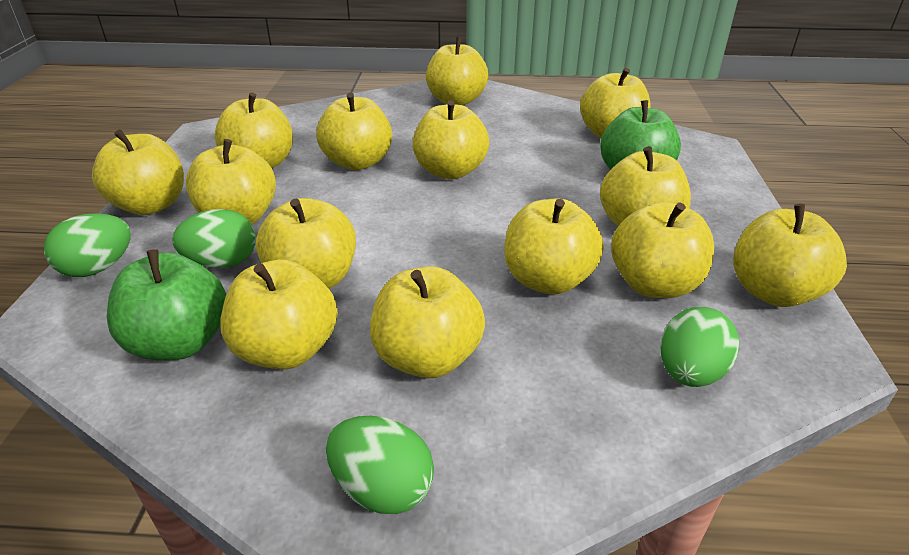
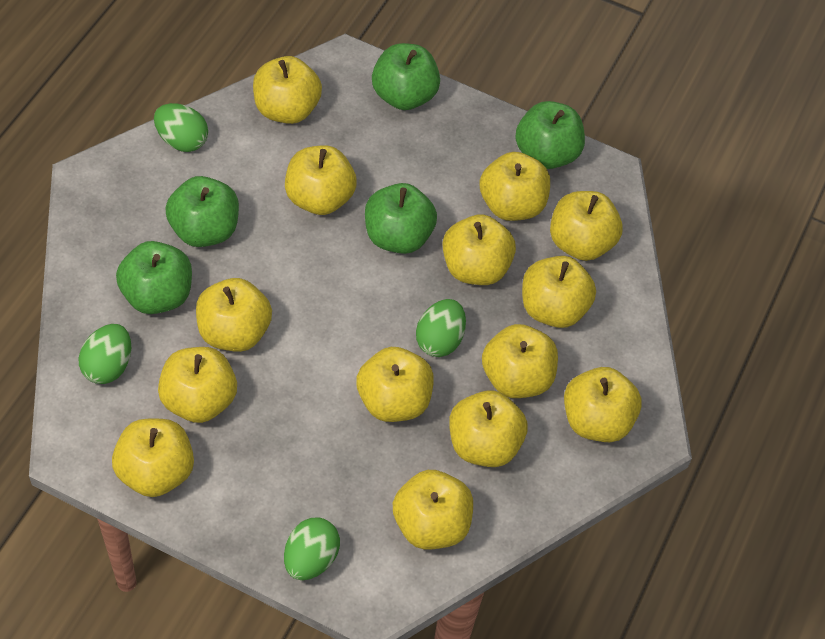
green apple: [107,249,226,360] [600,100,681,170] = 2 -> [116,241,192,314] [165,176,239,247] [365,183,437,254] [372,43,440,110] [515,101,585,169] = 5

